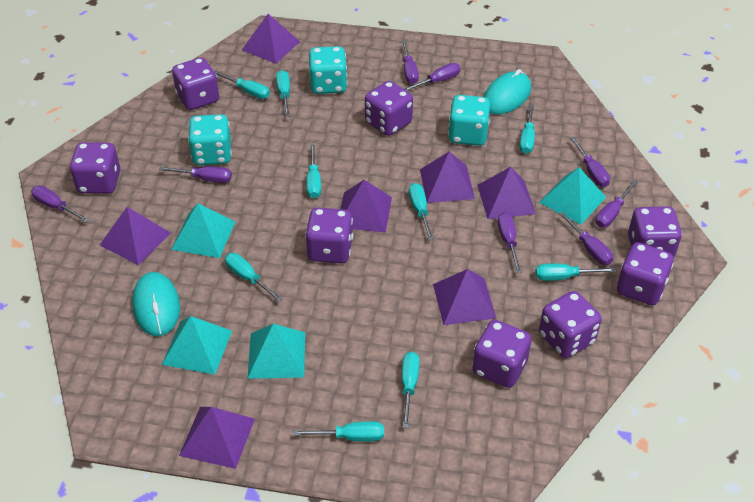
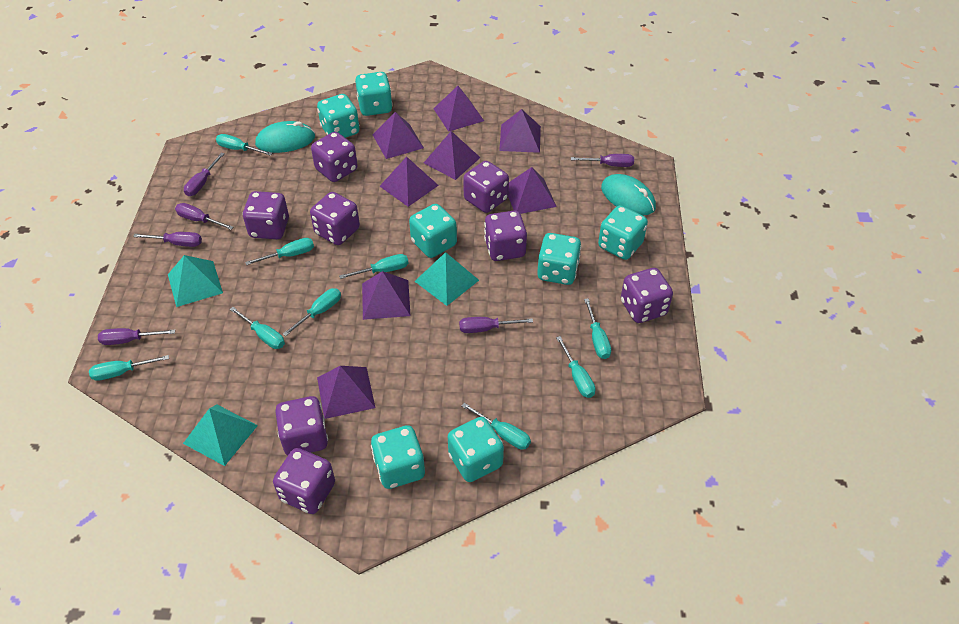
purple pyramid: [100,207,171,265] [179,407,255,469] [242,14,300,64] [340,180,392,233] [420,151,475,203] [433,269,496,325] [477,167,536,219] = 7 -> [317,366,375,419] [362,271,411,320] [373,112,424,159] [380,157,439,207] [424,131,481,180] [433,86,484,132] [499,109,541,153] [508,167,557,214] = 8
purple screwdriver: [31,186,90,222] [159,166,232,183] [402,40,419,84] [404,63,460,91] [498,212,522,273] [559,212,613,265] [570,137,610,187] [596,180,638,228] = 8 -> [98,328,175,345] [133,232,202,247] [175,203,233,230] [184,153,225,196] [459,317,533,333] [571,154,634,167] = 6
turquoise dice: [188,114,232,165] [309,46,348,94] [448,95,490,146] = 3 -> [317,94,359,138] [355,72,393,116] [371,425,425,489] [409,204,457,258] [448,417,504,482] [537,233,581,285] [598,205,648,260] = 7
turquoise pyramid: [162,316,232,375] [171,203,235,258] [248,324,305,379] [539,168,606,224] = 4 -> [168,255,223,307] [183,404,258,466] [415,252,479,306] = 3

